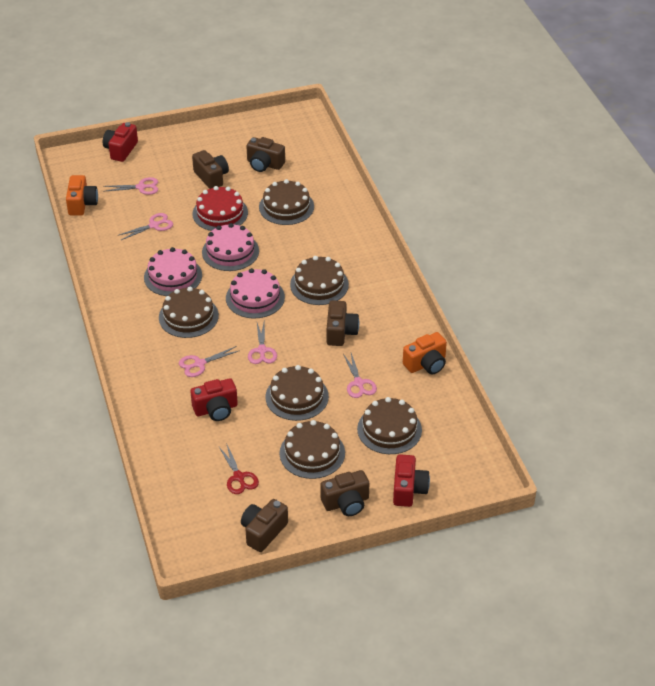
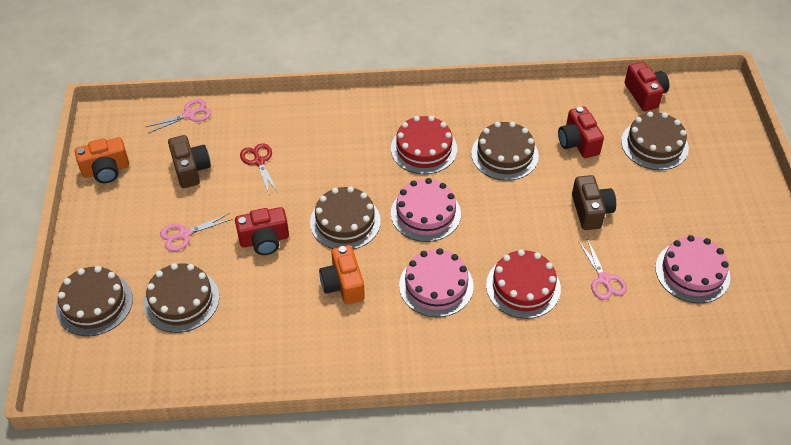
brown cake: [159,287,219,338] [259,179,314,225] [265,365,329,421] [280,420,345,479] [290,256,349,305] [357,397,422,454] = 6 -> [56,266,133,336] [143,263,219,333] [310,186,381,250] [471,122,539,181] [621,112,689,170] = 5
brown camera: [192,150,229,189] [241,499,288,552] [246,137,285,172] [320,470,369,516] [327,300,359,346] = 5 -> [168,135,211,188] [572,175,616,230] = 2
pink scissors: [103,177,158,195] [117,213,173,241] [179,346,240,377] [248,323,277,364] [343,353,377,398] = 5 -> [146,99,211,134] [160,213,233,251] [578,239,627,300] = 3
red cake: [192,186,248,231] = 1 -> [391,116,457,174] [486,249,561,319] = 2

